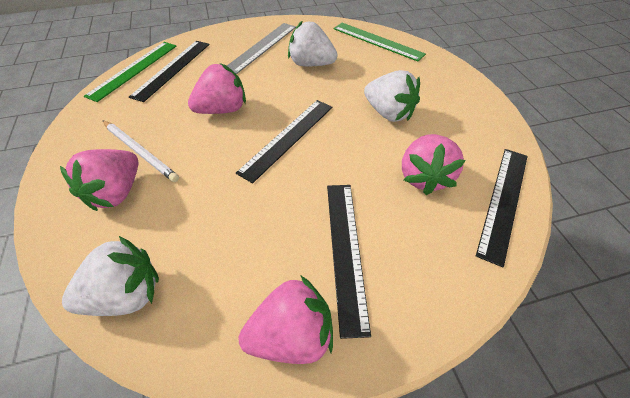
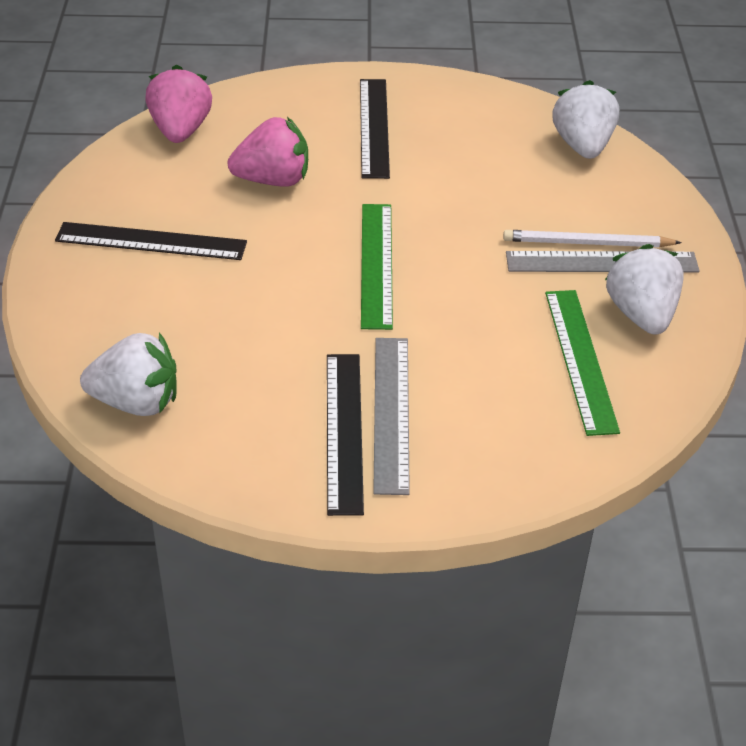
black ruler: [129,41,210,102] [236,100,333,183] [327,185,371,339] [476,149,528,267] = 4 -> [55,222,247,260] [327,354,364,516] [360,79,390,179] = 3
grey ruler: [227,23,296,74] = 1 -> [373,338,410,495] [506,251,700,272] = 2
pink strawberry: [60,149,139,211] [188,63,246,114] [239,275,333,364] [402,134,466,195] = 4 -> [145,65,212,143] [228,117,308,187] = 2

